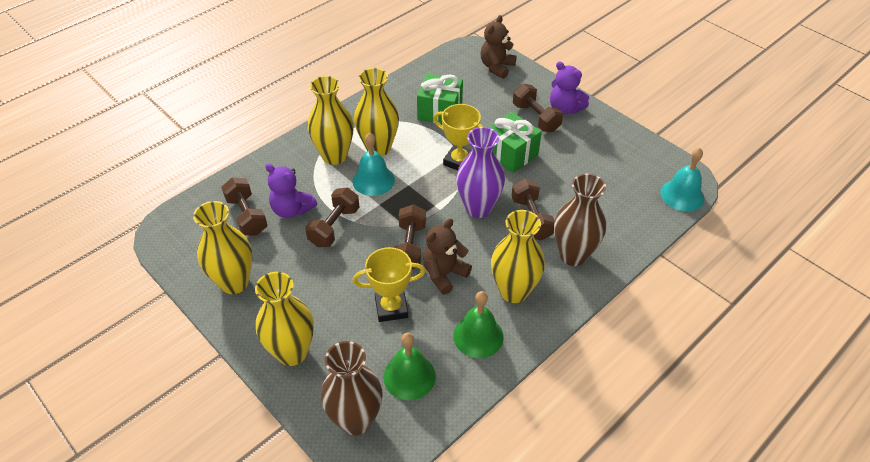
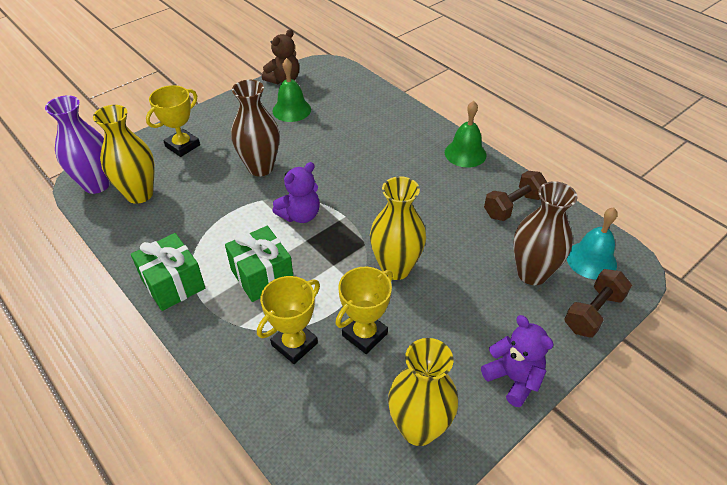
brown dumbbell: [221,177,268,235] [305,188,359,247] [393,205,426,269] [511,178,555,241] [513,84,563,132] = 5 -> [484,171,547,221] [564,269,632,338] = 2
brown teddy bear: [423,218,472,294] [481,15,517,79] = 2 -> [262,29,299,85] = 1
turquoise bell: [353,133,395,196] [660,148,704,211] = 2 -> [567,207,618,280] = 1
yellow trophy: [352,247,426,322] [433,104,484,170] = 2 -> [146,85,200,157] [257,276,320,364] [335,267,393,354] = 3
yellow vase: [193,201,253,294] [255,272,314,366] [308,76,354,165] [354,68,399,156] [491,210,545,303] = 5 -> [93,105,155,204] [370,176,426,280] [388,338,458,446] = 3

